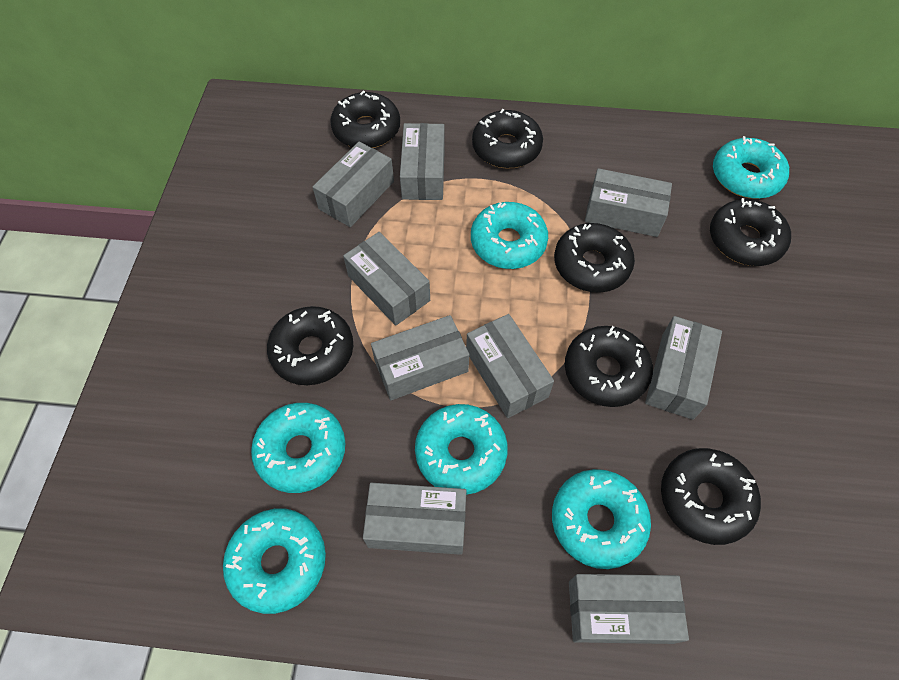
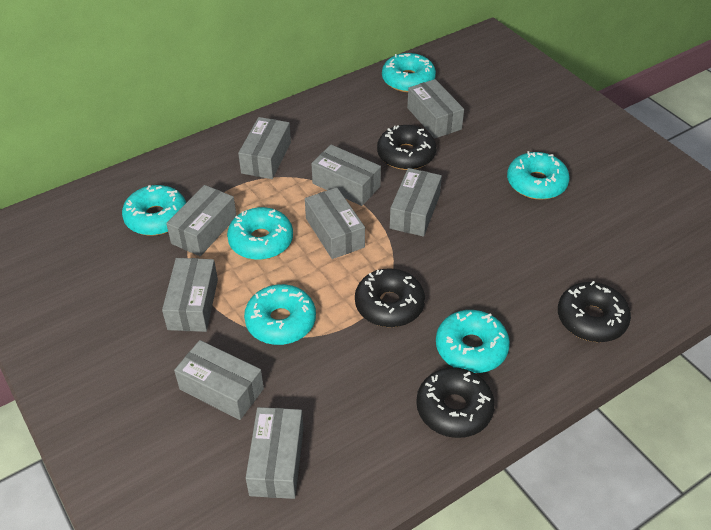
black donut: [267,306,353,385] [330,90,400,148] [472,109,543,169] [554,223,635,293] [565,326,653,407] [661,448,761,545] [710,198,791,266] = 7 -> [355,268,425,327] [377,125,437,170] [416,367,495,438] [558,281,631,342] = 4

